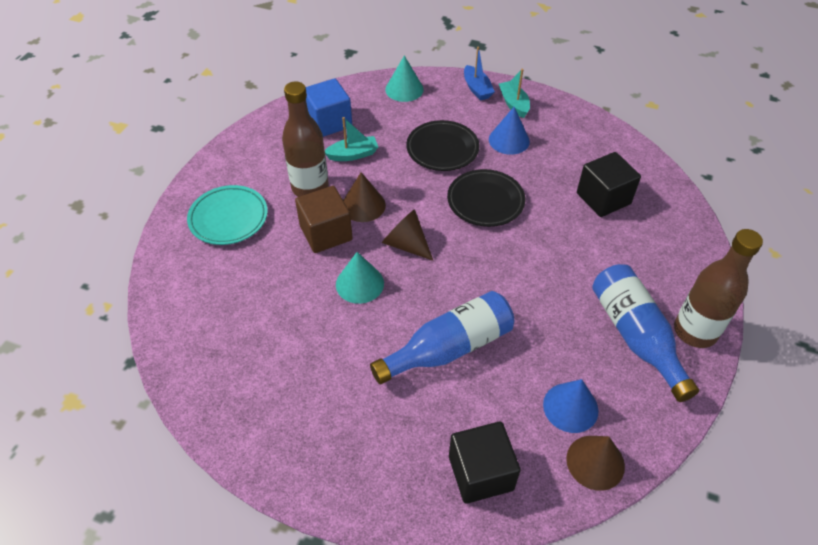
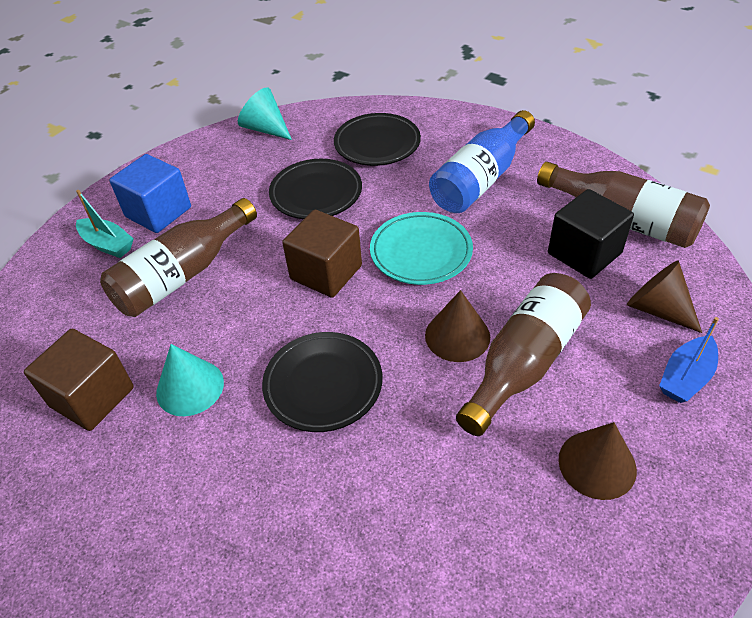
black cube: [449,422,521,504] [577,152,641,217] = 2 -> [548,189,634,279] = 1
black plate: [406,120,480,171] [447,169,525,227] = 2 -> [262,332,383,432] [269,159,362,219] [334,113,421,166] = 3
blue bottle: [370,291,514,384] [592,264,699,402] = 2 -> [429,110,535,213] = 1
blue cone: [489,107,530,155] [543,379,599,433] = 2 -> none = 0
brown bottle: [282,81,329,197] [674,229,763,348] = 2 -> [100,198,257,317] [456,273,591,436] [537,162,710,248] = 3
brown cube: [295,186,353,253] = 1 -> [24,329,134,431] [282,210,362,298] = 2
turquoise boat: [325,117,378,161] [499,69,530,118] = 2 -> [76,190,134,258] = 1

